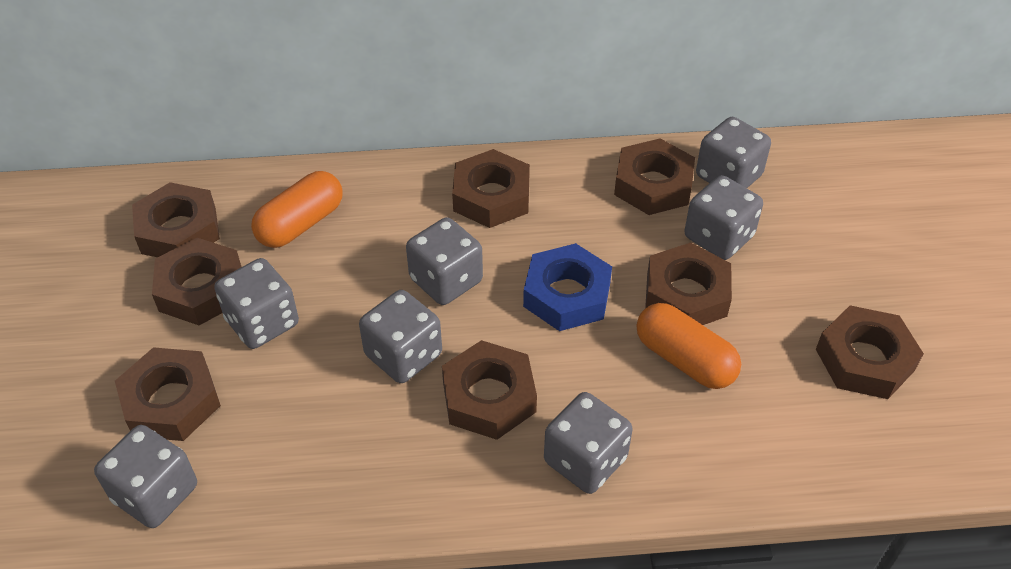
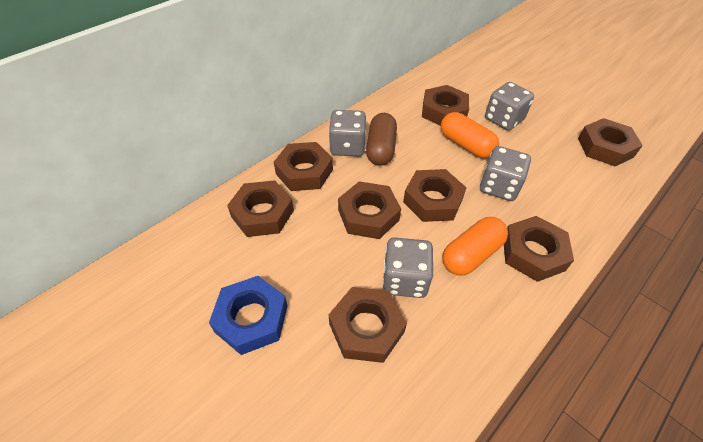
brown capsule: none = 0 -> [366,113,397,166] = 1
grey dice: [94,425,197,528] [214,258,299,349] [359,290,442,383] [406,217,483,305] [544,392,633,494] [684,175,763,260] [696,117,771,188] = 7 -> [329,110,367,156] [382,237,433,298] [480,146,531,201] [485,82,534,130] = 4

